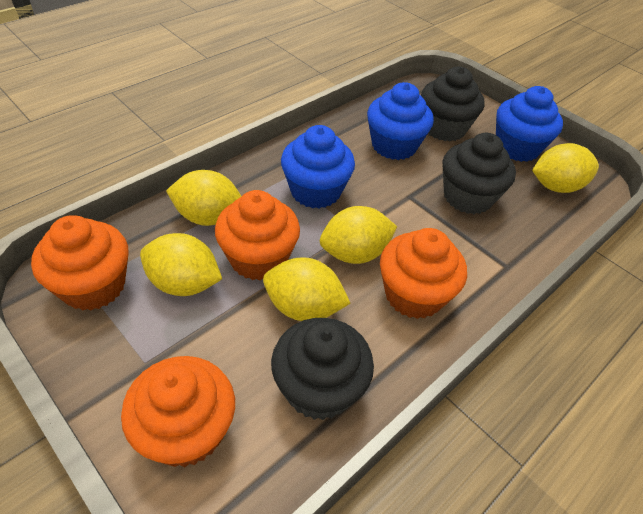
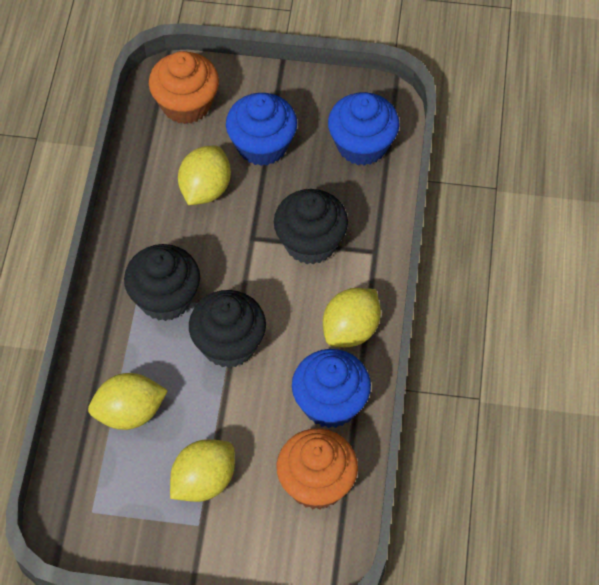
orange cupcake: [31,215,129,311] [121,356,235,467] [215,190,300,281] [380,228,467,319] = 4 -> [149,51,219,124] [276,428,358,509] = 2
yellow lemon: [140,233,222,296] [166,170,242,226] [263,257,351,321] [320,206,397,264] [532,143,599,193] = 5 -> [88,373,168,430] [170,439,235,502] [178,146,231,205] [323,288,381,347] = 4

